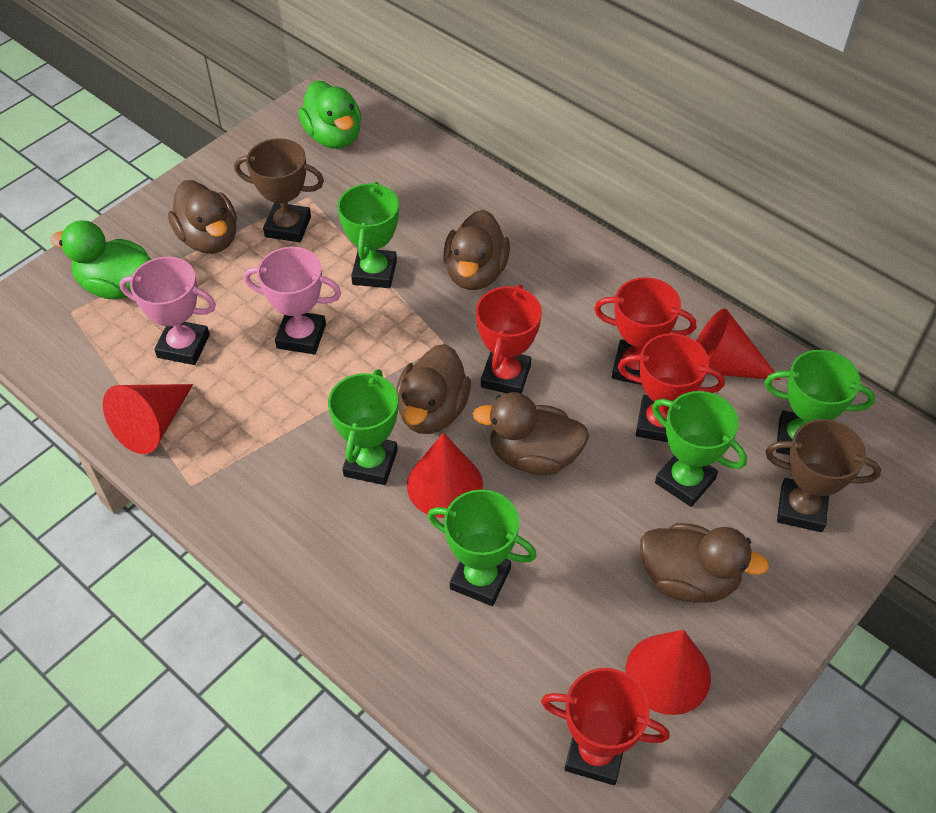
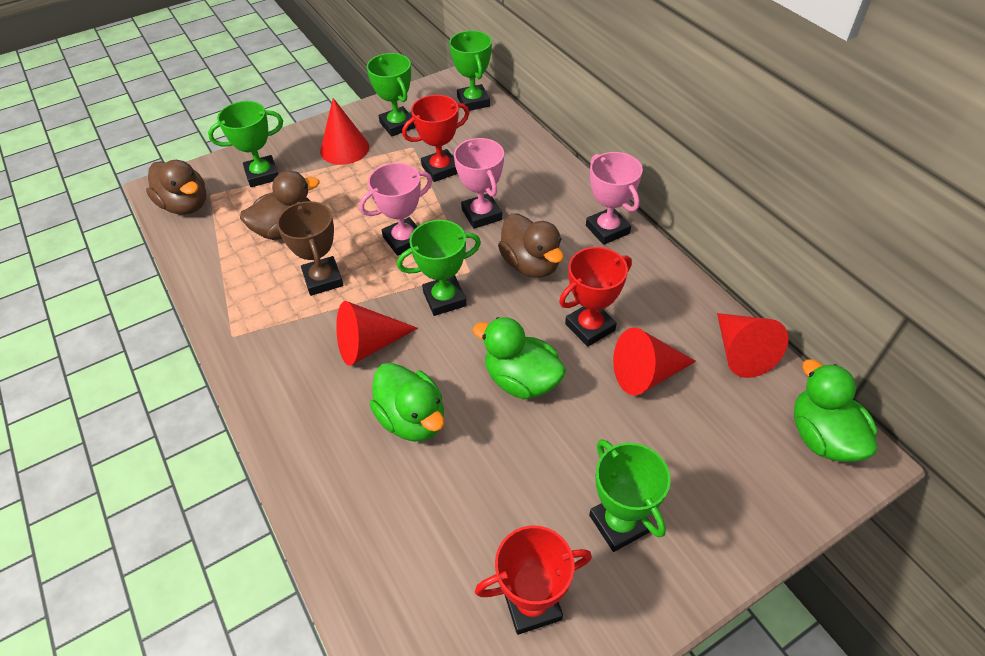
brown duck: [168,180,237,254] [396,344,471,434] [443,210,510,290] [472,392,589,475] [640,523,769,603] = 5 -> [146,160,206,215] [240,171,320,240] [498,213,564,278] = 3
brown trophy: [234,138,324,242] [765,419,881,532] = 2 -> [277,201,343,296] = 1
green duck: [50,220,151,299] [298,80,361,149] = 2 -> [370,363,444,441] [473,317,566,399] [794,359,877,462] = 3
pink trophy: [120,256,216,365] [244,247,341,354] = 2 -> [359,163,432,256] [454,138,504,229] [586,152,643,245] = 3
red trophy: [476,284,542,393] [541,668,669,785] [594,277,696,385] [618,333,725,442] = 4 -> [402,95,469,182] [475,525,592,635] [559,247,632,347] = 3

